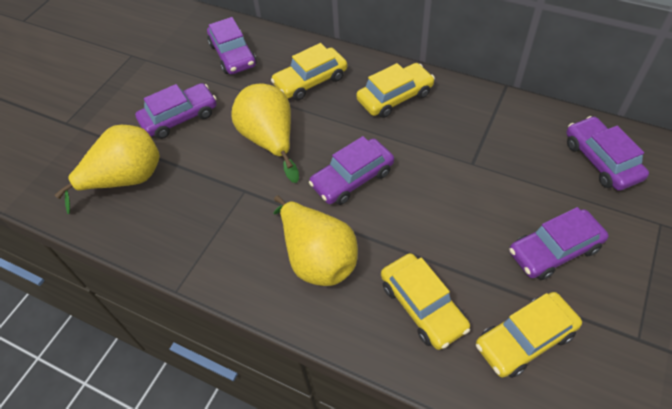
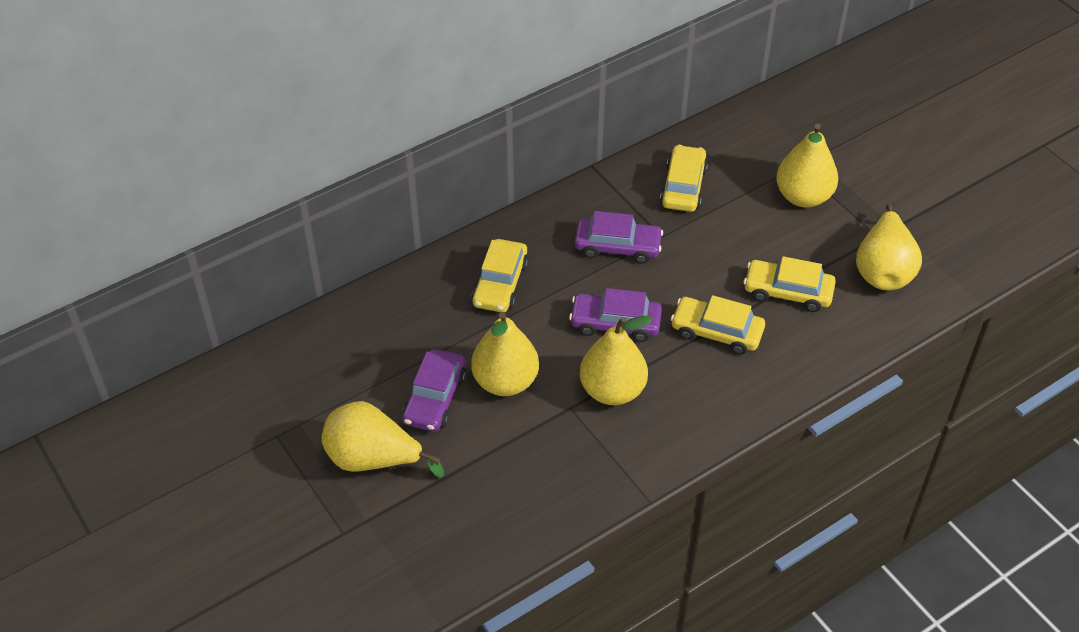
purple car: [135,83,217,139] [207,17,256,74] [309,136,394,205] [509,207,609,280] [566,116,649,191] = 5 -> [402,349,466,432] [569,288,662,342] [575,211,663,264] = 3
yellow pear: [55,125,160,214] [232,84,299,183] [274,195,358,286] = 3 -> [321,401,444,478] [471,312,539,396] [580,316,653,405] [776,124,838,208] [856,204,922,290] = 5

